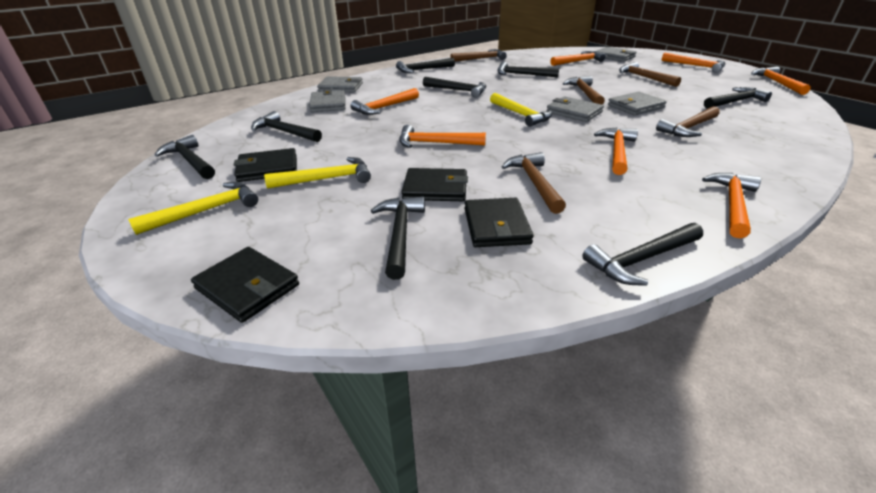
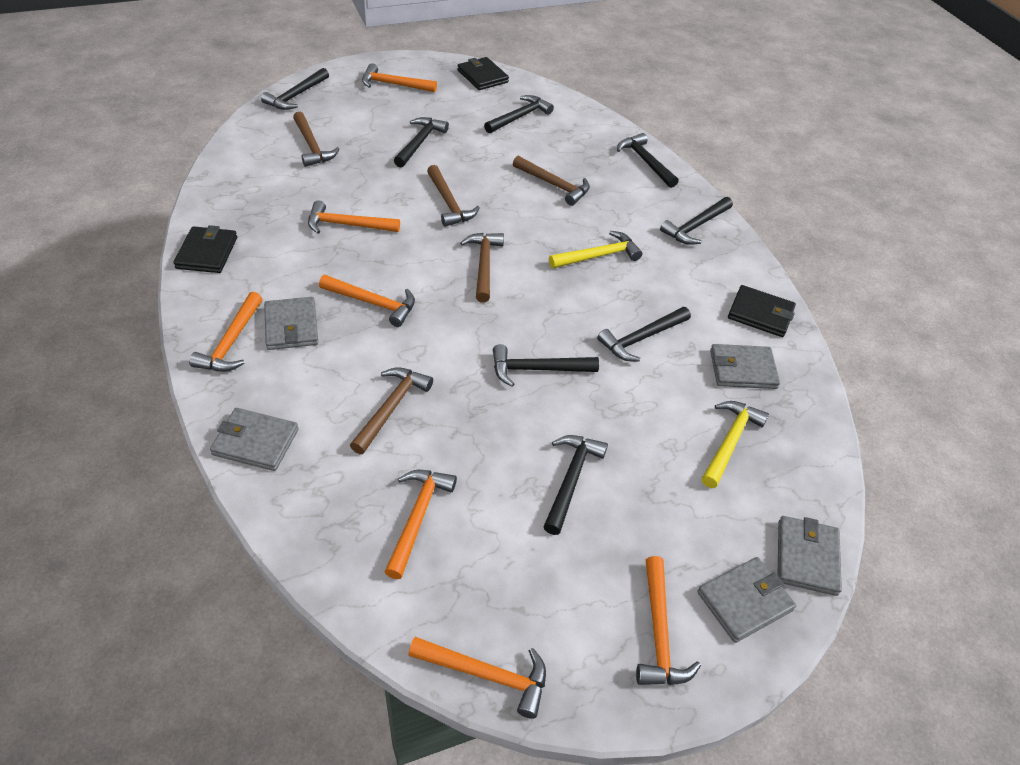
black wallet: [191,247,299,323] [234,148,297,182] [402,168,468,201] [464,198,534,247] = 4 -> [173,225,237,273] [457,57,509,90] [728,285,796,337] = 3
yellow hammer: [128,182,258,235] [264,157,371,189] [490,93,552,127] = 3 -> [549,231,642,268] [702,401,769,488] = 2

